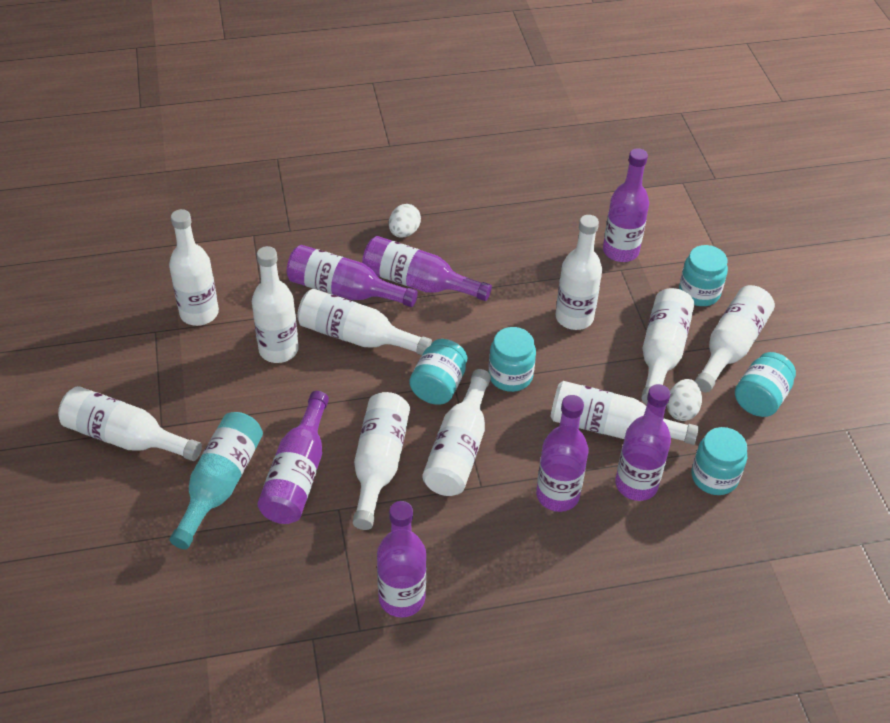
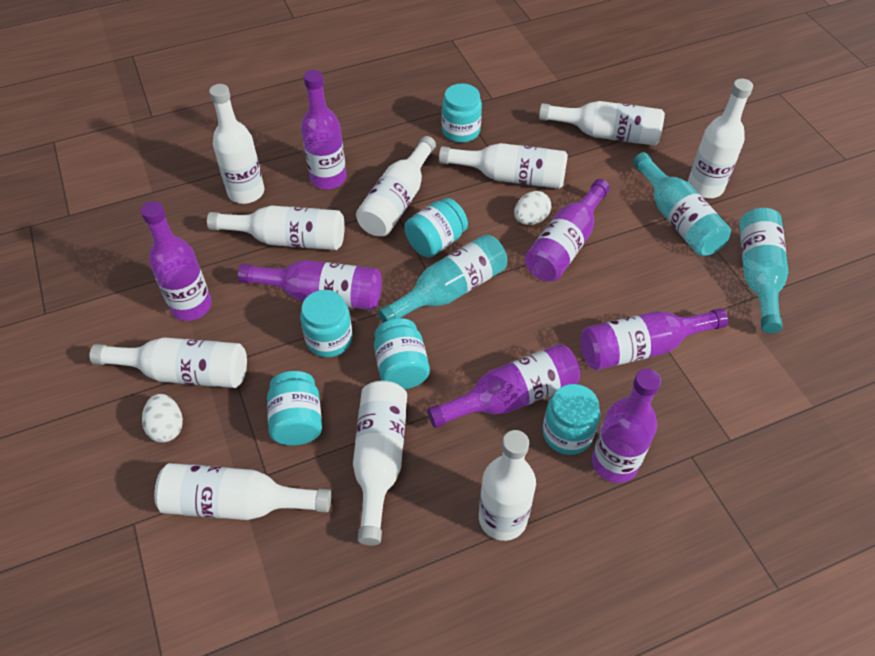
turquoise bottle: [170,412,263,549] = 1 -> [378,234,507,323] [633,152,731,256] [739,208,788,334] = 3
turquoise jar: [409,339,467,405] [488,327,536,392] [679,245,728,306] [692,427,747,495] [735,352,796,417] = 5 -> [267,371,322,446] [300,290,353,357] [374,318,430,389] [404,198,468,258] [442,84,482,143] [543,384,600,455] = 6

